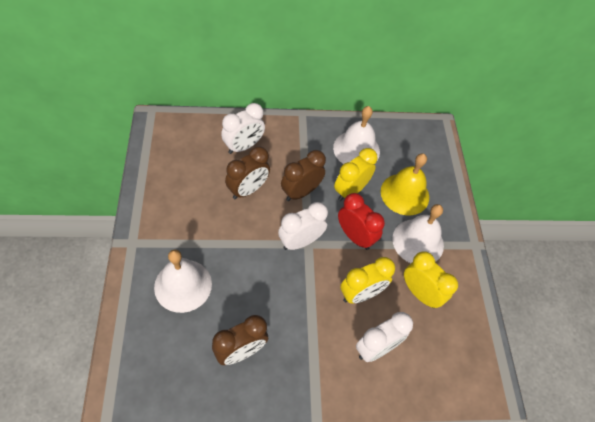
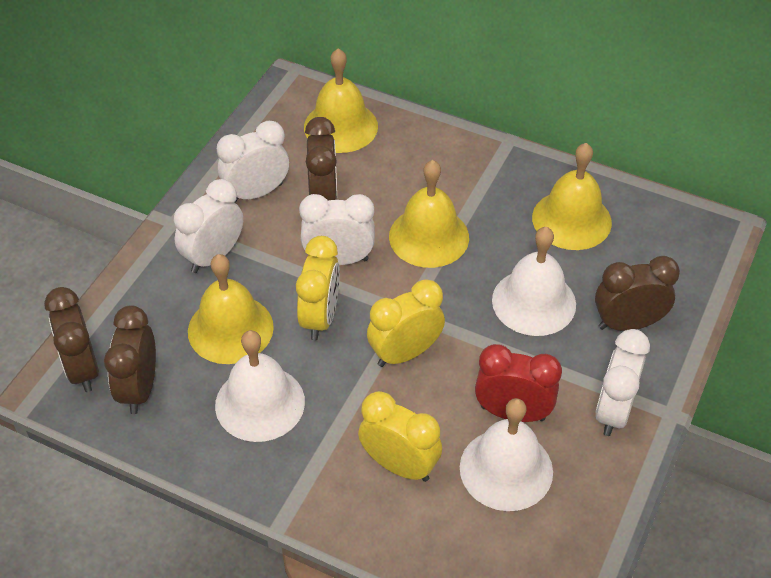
brown clock: [212,315,268,365] [225,146,270,199] [281,150,326,201] = 3 -> [44,287,99,392] [104,305,156,414] [305,117,337,201] [595,256,680,331] = 4
white clock: [221,103,265,154] [278,202,328,250] [356,312,413,362] = 3 -> [174,179,243,273] [217,121,289,203] [299,194,375,265] [595,329,650,436] = 4
yellow bell: [381,153,429,215] = 1 -> [188,254,274,364] [304,48,378,153] [389,160,469,268] [532,143,612,250] = 4

